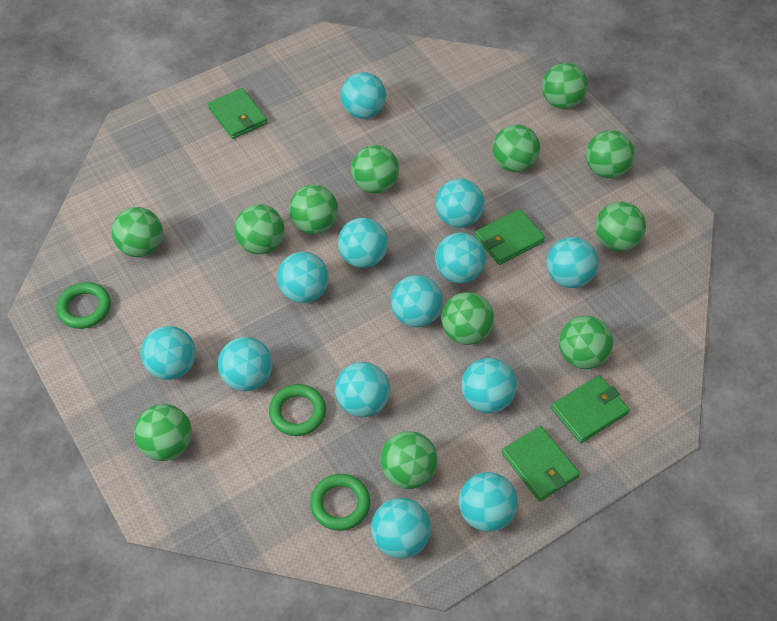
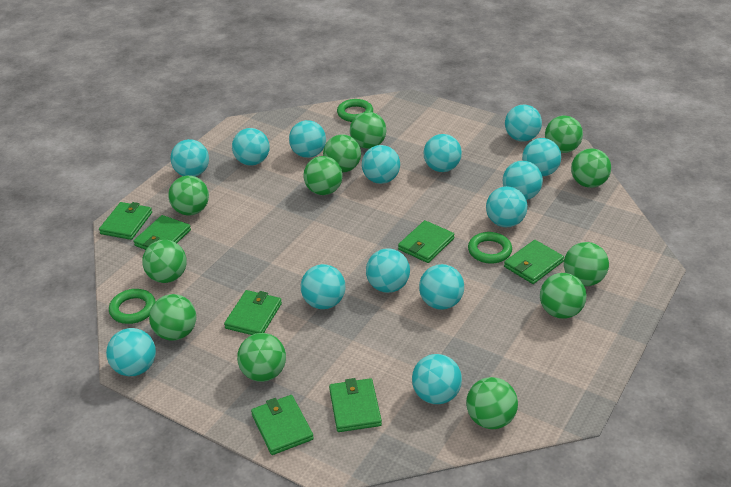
green wallet: [208,88,267,139] [475,209,545,265] [501,426,580,502] [551,375,630,443] = 4 -> [99,202,152,240] [133,215,191,250] [224,290,282,335] [251,395,314,455] [329,378,382,432] [398,220,455,263] [504,240,564,284] = 7
turquoise ball: [141,326,196,380] [218,337,273,391] [277,252,329,303] [335,362,390,417] [338,218,388,268] [341,72,386,119] [371,498,431,559] [391,275,443,327] [435,178,485,228] [435,233,486,284] [459,472,518,532] [461,358,517,413] [546,237,598,288] = 13 -> [106,328,156,376] [170,139,209,177] [232,128,270,166] [289,120,326,158] [301,264,346,309] [362,145,400,184] [366,249,410,293] [412,354,462,404] [419,264,464,309] [424,134,462,172] [486,186,527,227] [502,161,543,200] [505,105,542,141] [522,138,561,177] = 14

